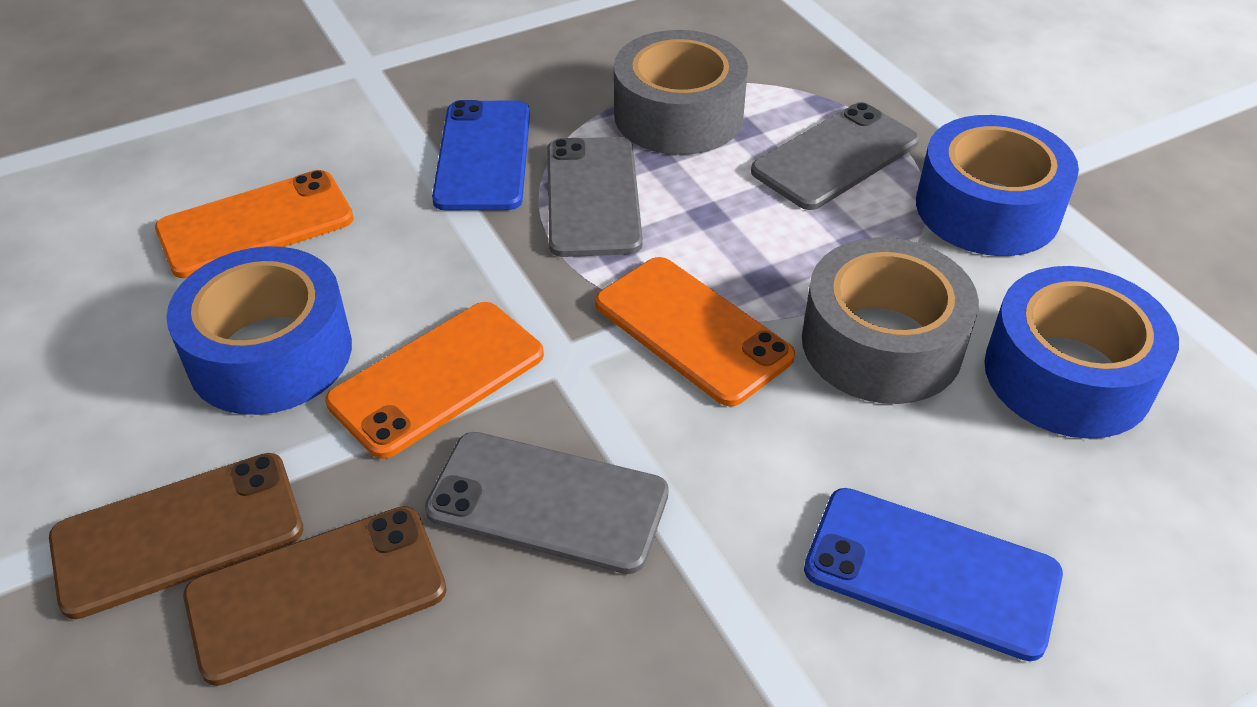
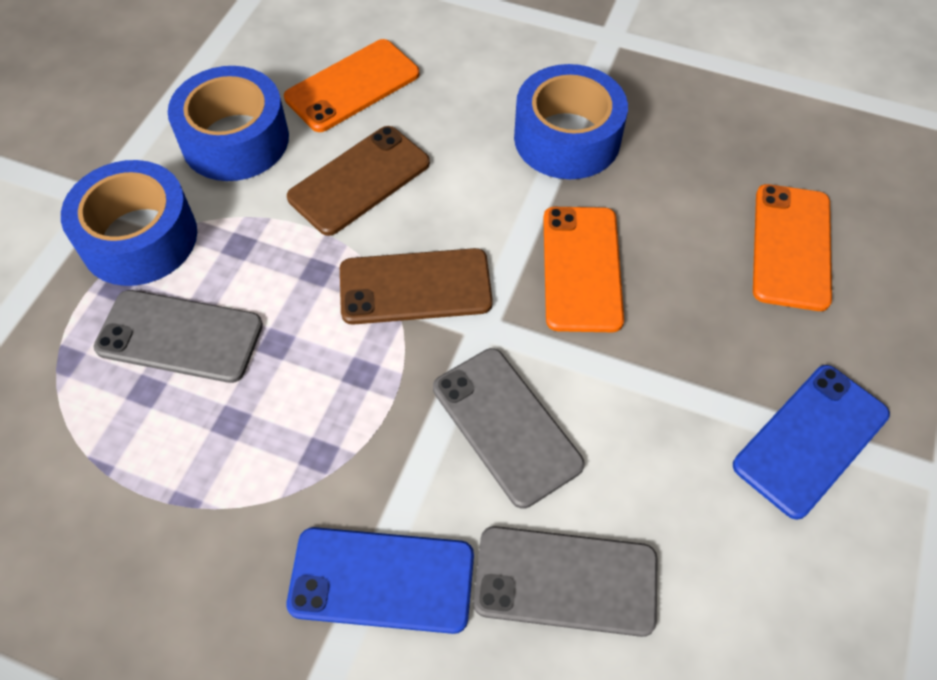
grey tape: [614,30,748,155] [802,237,979,404] = 2 -> none = 0

